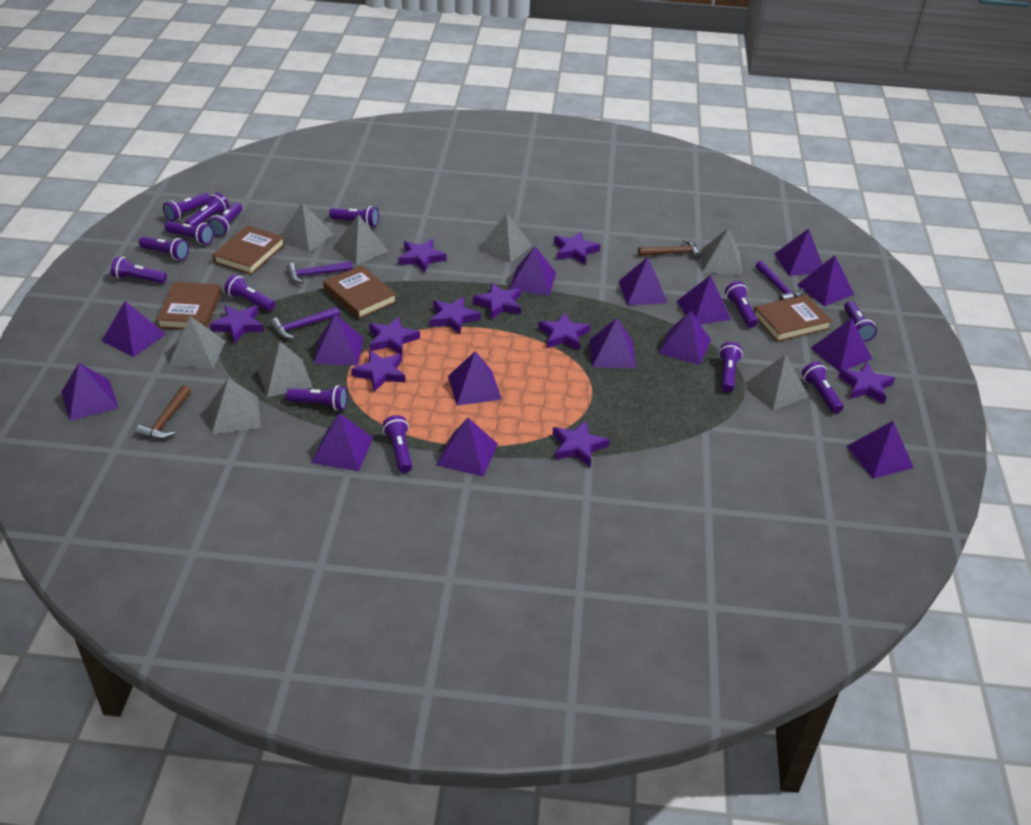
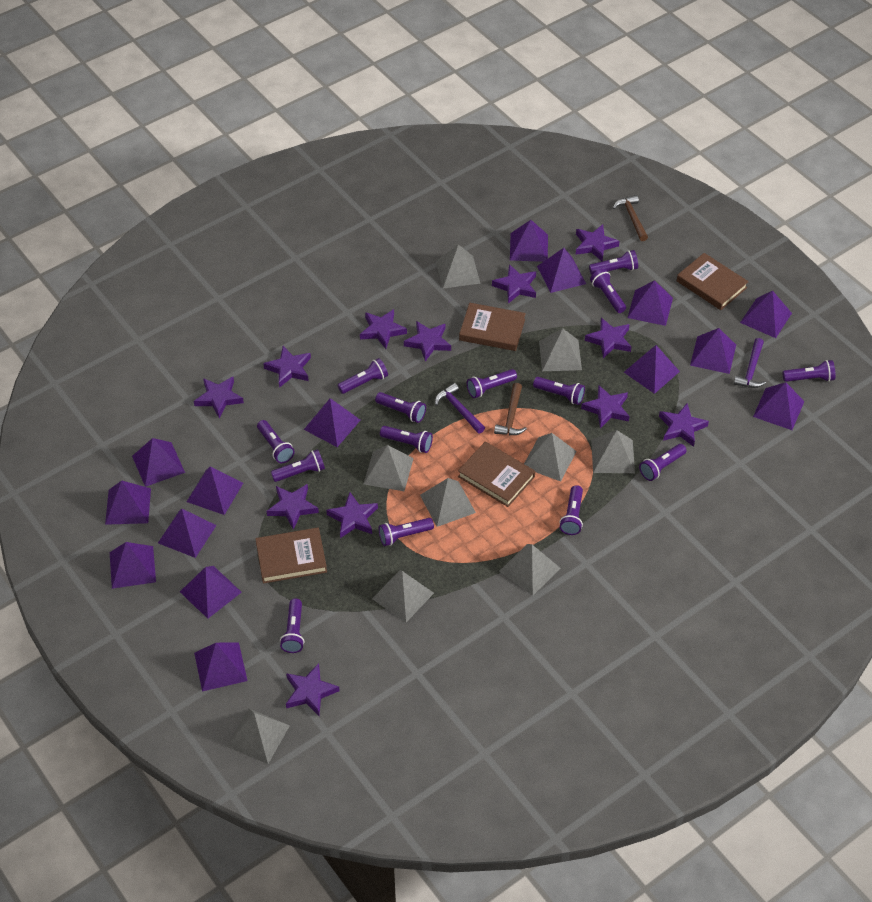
grey pyramid: [169,316,225,369] [210,378,261,434] [258,342,313,397] [281,202,333,252] [333,214,388,265] [478,213,532,263] [701,228,742,276] [745,354,808,410] = 8 -> [226,709,290,764] [364,445,414,491] [372,570,434,622] [420,478,476,527] [436,245,480,289] [499,544,560,596] [524,433,577,482] [539,328,582,371] [591,430,635,473] = 9
purple hammer: [270,307,340,339] [286,261,353,284] [755,261,804,301] = 3 -> [435,383,485,434] [734,338,766,388] = 2
purple star: [209,305,264,343] [351,350,406,392] [369,317,420,354] [398,239,447,273] [430,296,481,335] [473,282,521,319] [538,312,590,350] [552,420,609,467] [554,231,601,264] [838,362,895,404] = 10 -> [194,377,244,418] [263,346,311,388] [266,484,319,530] [286,663,340,716] [326,492,378,538] [360,309,407,349] [404,321,451,361] [492,264,536,304] [576,224,620,261] [581,386,630,428] [585,318,632,359] [659,403,709,447] = 12

